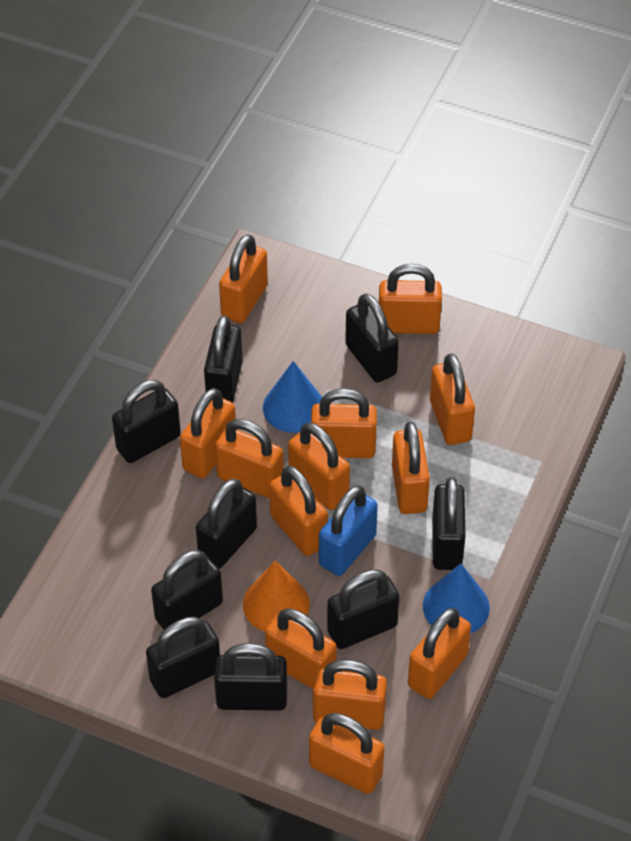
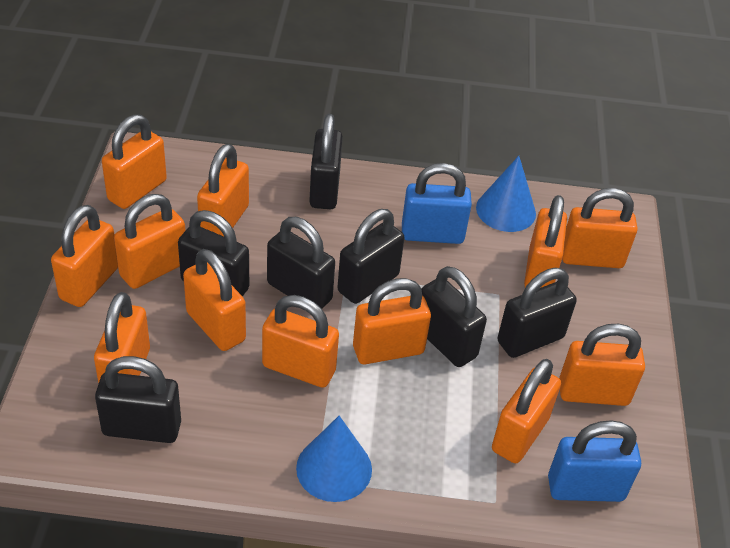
black padlock: [112,380,181,463] [146,617,220,698] [151,550,223,630] [196,479,257,569] [204,315,243,403] [214,643,287,711] [327,570,399,649] [345,293,399,382] [432,477,465,570] = 9 -> [95,356,181,443] [178,210,249,296] [267,217,335,308] [309,114,343,209] [337,209,405,304] [422,266,487,367] [497,268,577,358] = 7
blue padlock: [319,486,378,576] = 1 -> [402,163,472,244] [548,420,641,502] = 2
orange cone: [243,561,310,632] = 1 -> none = 0
orange padlock: [180,388,236,479] [215,419,283,498] [219,234,268,323] [265,608,337,689] [269,466,328,556] [288,423,350,510] [309,713,384,794] [311,388,377,458] [313,660,387,730] [379,264,442,334] [392,422,430,514] [408,608,471,699] [430,353,475,445] = 13 -> [51,205,118,307] [94,292,150,383] [102,114,167,209] [114,194,186,289] [183,249,246,351] [197,144,249,237] [262,295,339,388] [353,278,431,364] [492,359,561,463] [524,195,567,288] [559,324,645,406] [562,188,638,268] = 12

